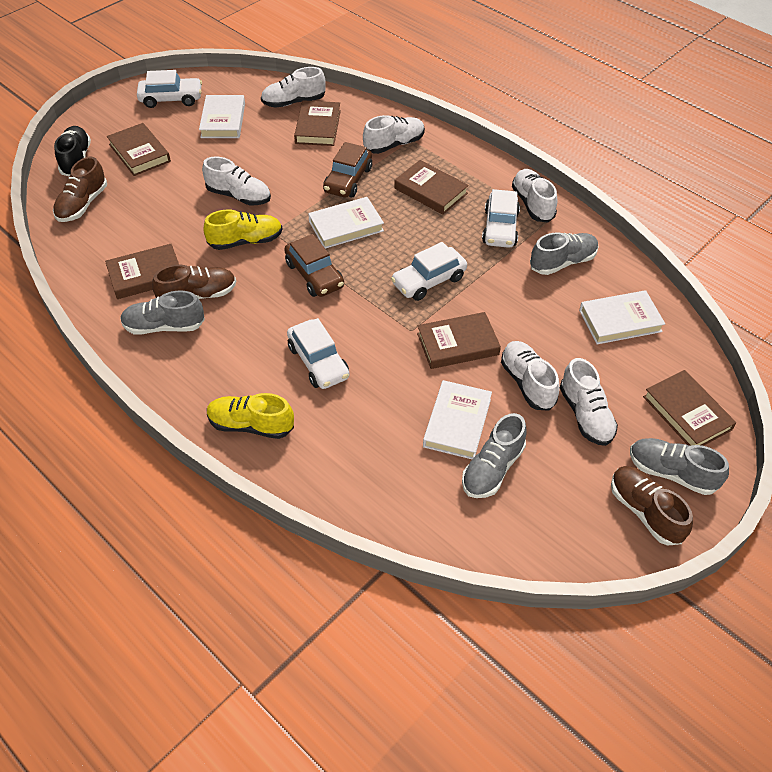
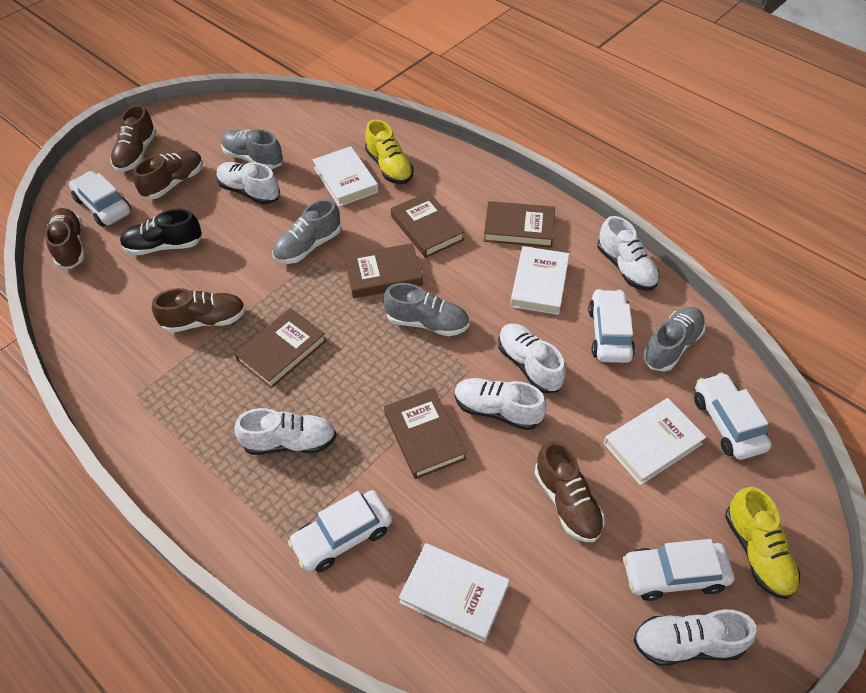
brown book: [105,244,179,299] [107,123,171,176] [294,100,341,146] [394,160,469,215] [417,312,501,369] [643,370,736,446] = 6 -> [234,308,326,389] [344,243,423,298] [384,388,467,479] [391,192,464,258] [484,201,555,248] = 5
brown car: [284,234,344,297] [323,142,372,197] = 2 -> none = 0
brown shoe: [53,157,107,222] [152,264,236,299] [611,466,693,546] = 3 -> [45,208,85,269] [110,105,157,172] [133,150,203,199] [152,288,246,333] [535,441,605,542] = 5
white car: [137,70,202,108] [287,318,349,389] [391,242,467,301] [482,189,520,248] = 4 -> [69,171,131,227] [288,490,392,572] [588,289,635,363] [623,539,734,601] [694,373,771,460] = 5

